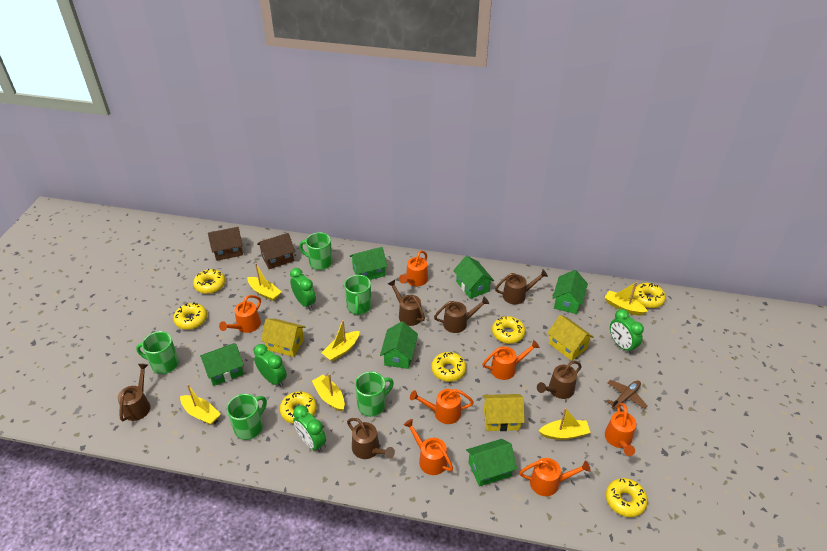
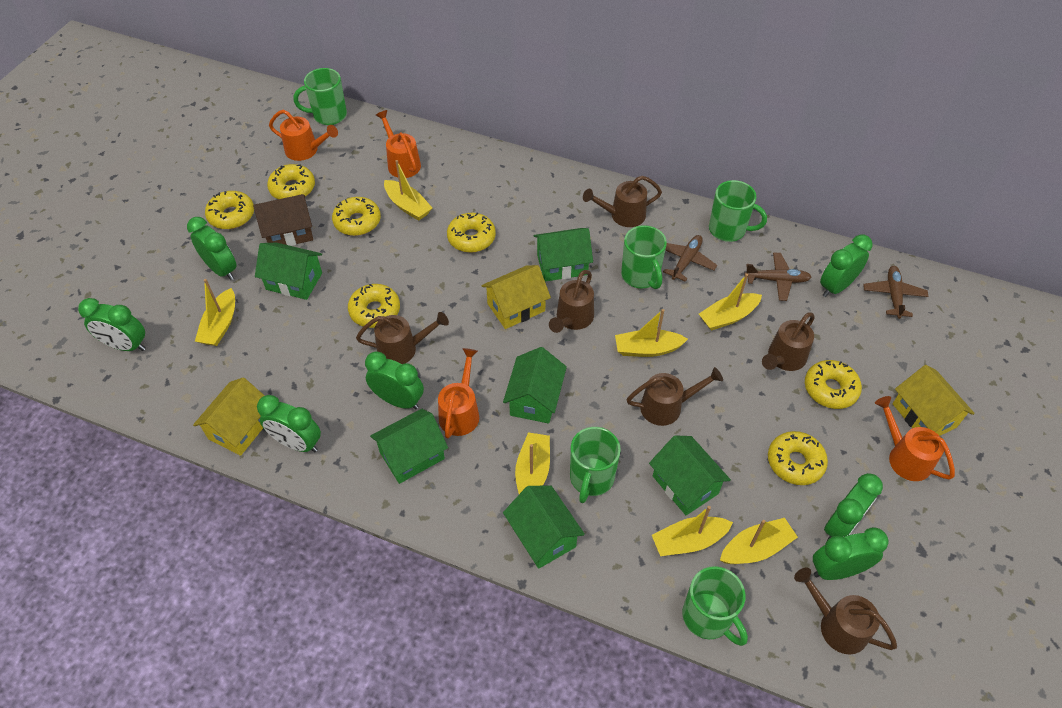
brown house: [208,227,243,261] [257,233,295,269] = 2 -> [253,194,313,246] = 1
brown plane: [606,380,647,412] = 1 -> [663,235,717,282] [744,252,811,301] [863,266,929,319] = 3
green clock: [254,344,287,387] [290,268,316,310] [293,405,326,452] [610,309,644,354] = 4 -> [78,298,146,351] [187,217,237,280] [257,395,321,452] [365,351,424,410] [813,527,889,580] [820,235,873,297] [824,473,883,540] = 7
orange watering can: [219,295,261,333] [399,250,428,286] [403,419,453,475] [410,389,474,424] [482,340,540,380] [520,458,591,496] [605,403,636,456] = 7 -> [269,110,338,161] [376,110,421,178] [438,348,479,438] [875,396,955,481] = 4
yellow boat: [180,384,220,425] [248,263,281,301] [312,374,345,412] [322,320,360,362] [539,408,590,440] [604,282,648,316] = 6 -> [195,279,235,346] [384,160,432,221] [515,432,550,494] [615,309,688,357] [652,506,733,556] [699,274,762,331] [720,518,798,564] = 7

